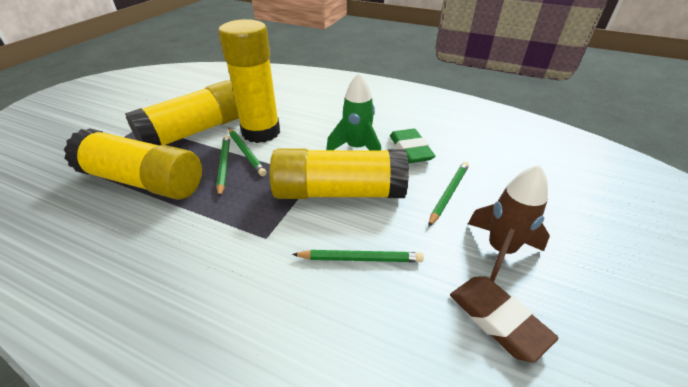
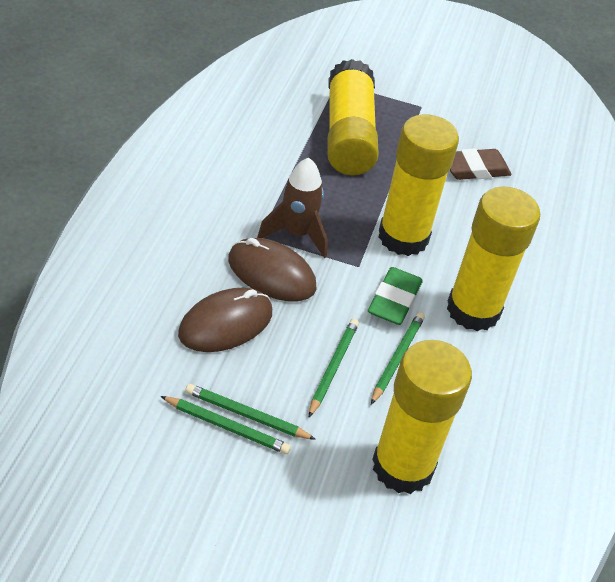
brown mouse: none = 0 -> [178,288,272,352] [228,238,317,301] = 2
green rocket: [326,73,381,150] = 1 -> none = 0

